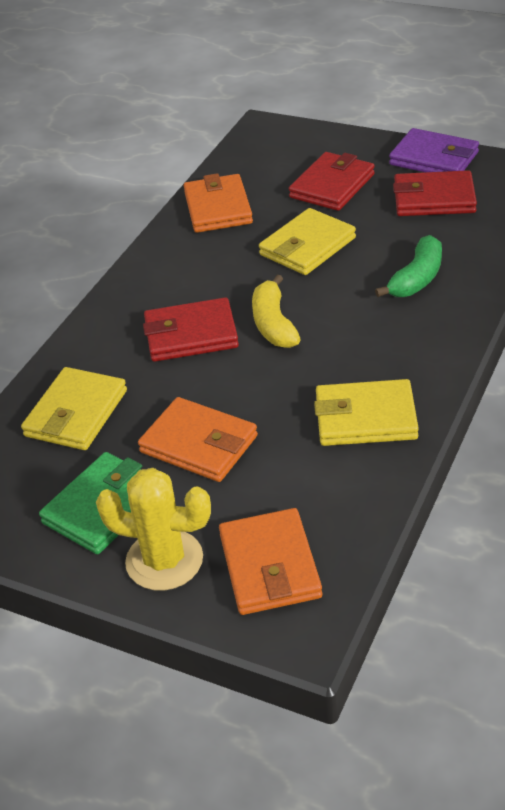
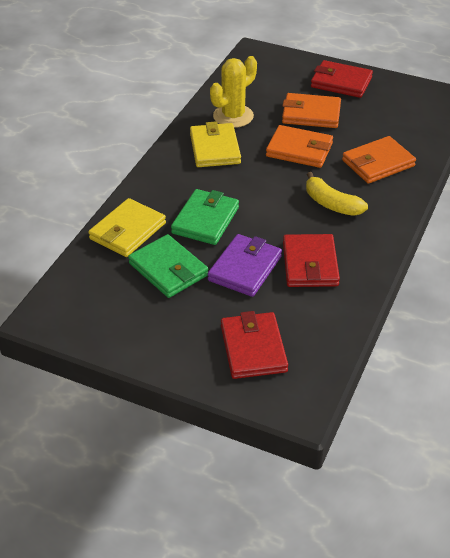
green banana: [375,235,442,297] = 1 -> none = 0
green wallet: [39,452,142,554] = 1 -> [128,234,208,298] [171,189,239,245] = 2
yellow wallet: [21,367,127,450] [259,208,356,275] [314,379,419,446] = 3 -> [88,198,166,257] [190,121,241,167] = 2

